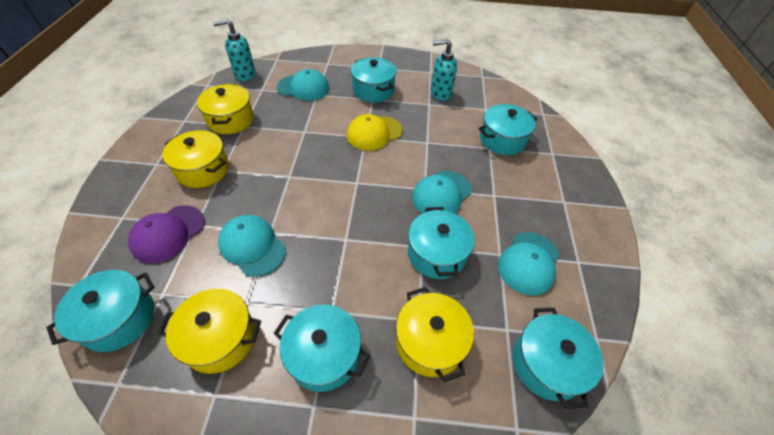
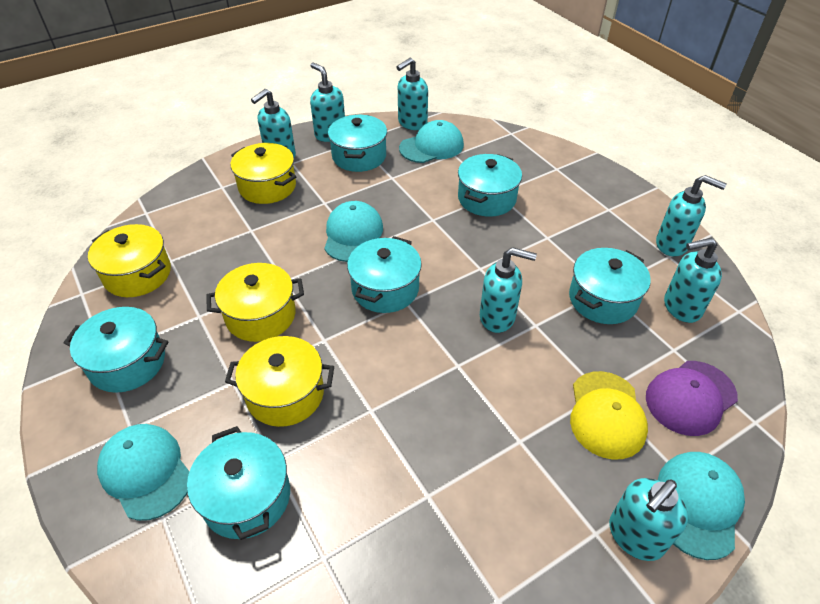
turquoise soap dispenser: [213,19,255,81] [431,39,457,101] = 2 -> [251,89,296,158] [310,63,345,142] [396,58,428,130] [480,247,537,333] [609,478,688,561] [656,175,727,256] [664,238,722,323] = 7

